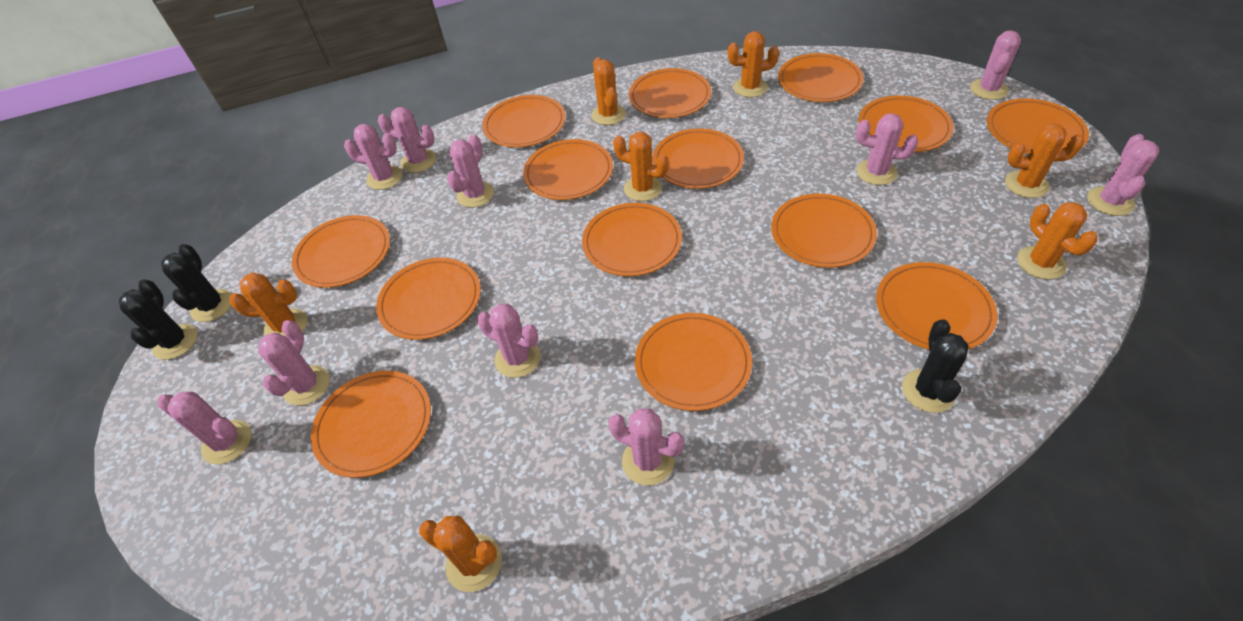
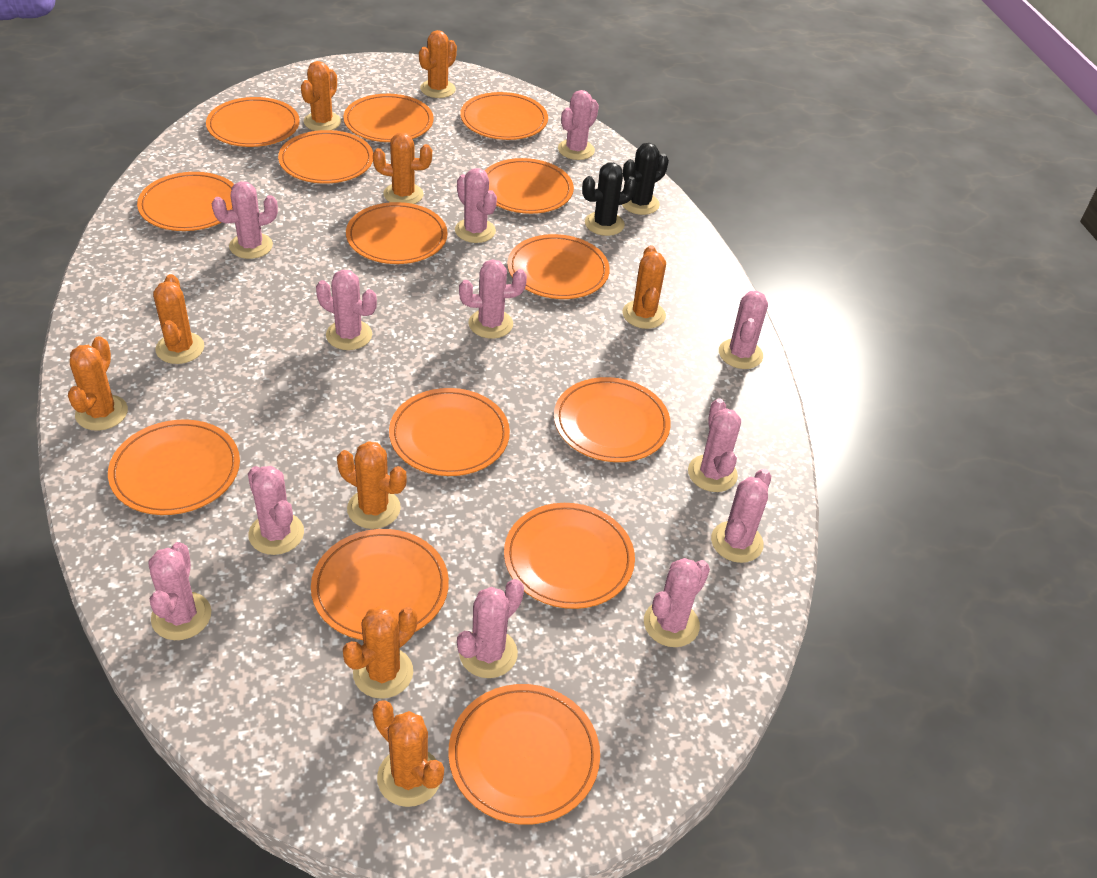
black cactus: [119,279,198,360] [161,244,232,322] [902,319,969,413] = 3 -> [582,162,637,236] [622,143,669,215] = 2
orange cactus: [229,272,308,337] [419,516,502,592] [591,57,626,125] [613,132,669,201] [728,31,779,97] [1005,124,1084,198] [1017,202,1098,279] = 7 -> [68,336,128,431] [153,274,204,364] [301,61,341,131] [337,441,407,529] [343,606,417,699] [372,700,444,807] [373,132,432,204] [419,30,457,98] [622,245,666,329] = 9
pink cactus: [158,392,252,464] [259,320,330,406] [344,124,403,190] [378,107,436,173] [447,134,494,208] [477,304,541,378] [608,408,684,485] [856,113,918,185] [970,30,1021,100] [1087,134,1159,216] = 10 -> [148,542,211,640] [212,182,278,259] [248,466,304,555] [316,270,377,350] [455,168,497,243] [457,579,524,678] [459,259,527,339] [558,90,599,160] [644,558,710,647] [688,398,741,492] [711,469,771,563] [719,291,768,369] = 12

